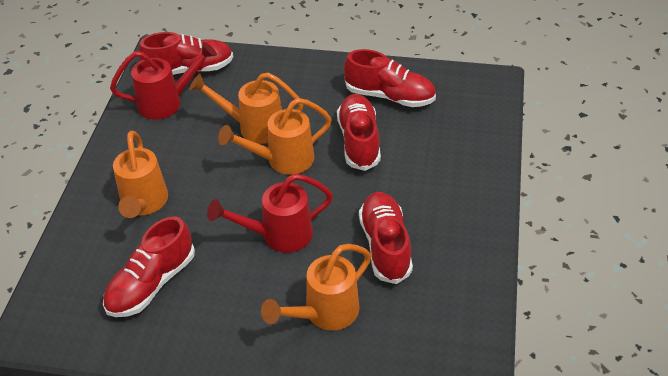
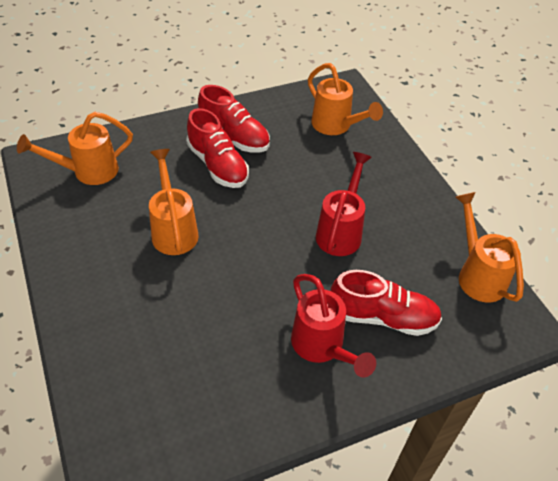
red shoe: [103,217,195,317] [138,32,233,75] [337,94,381,171] [344,49,436,107] [359,192,413,284] = 5 -> [186,108,249,188] [198,85,270,152] [330,270,442,336] = 3

